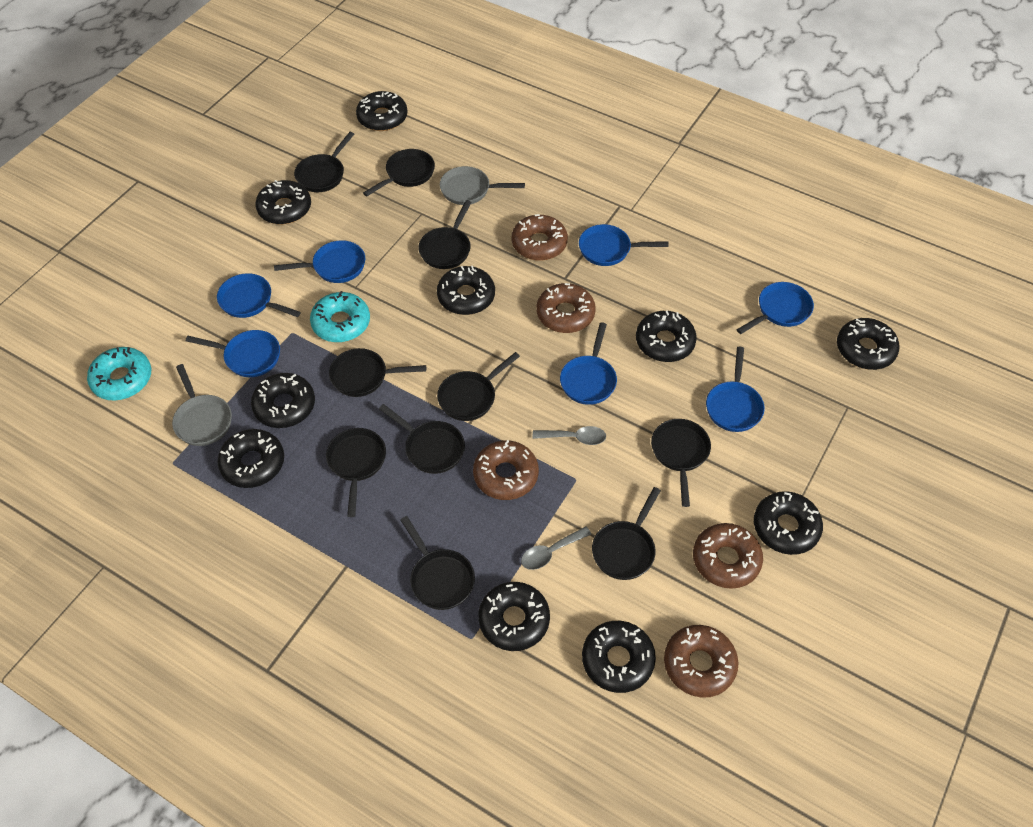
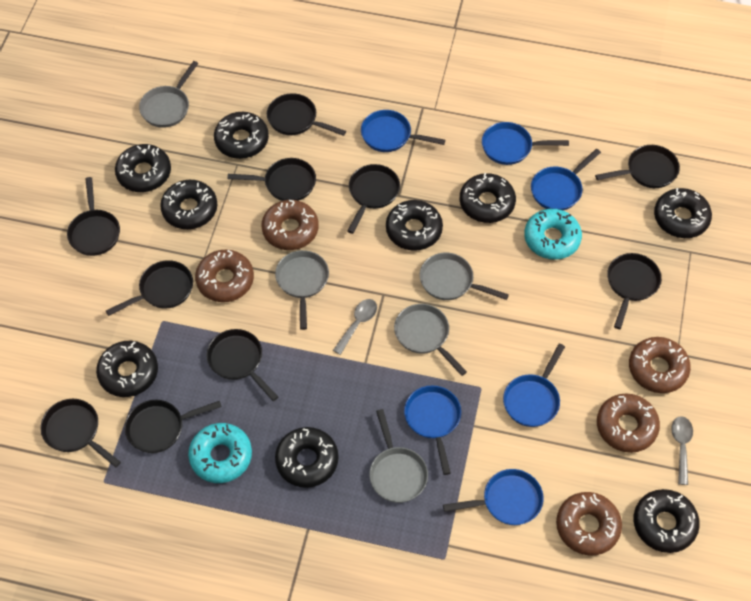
black donut: [218,429,284,488] [251,373,315,428] [255,180,311,224] [356,91,408,131] [437,266,495,315] [478,582,550,651] [582,621,656,693] [636,311,697,362] [754,491,823,555] [837,318,899,370] = 10 -> [96,341,158,397] [115,144,171,192] [160,180,217,229] [214,112,269,159] [275,427,339,488] [386,200,443,251] [460,173,516,223] [634,489,700,553] [654,188,712,238] = 9
blue pan: [186,330,280,377] [217,273,301,318] [274,240,365,283] [560,322,617,405] [579,224,669,266] [706,347,765,432] [736,282,814,334] = 7 -> [361,110,445,152] [404,386,461,475] [443,469,543,525] [482,122,569,165] [503,344,565,427] [531,149,601,210] = 6
grey pan: [172,364,232,446] [440,166,525,205] = 2 -> [139,61,199,128] [275,250,329,330] [369,409,428,503] [394,304,467,376] [420,253,509,300] = 5

